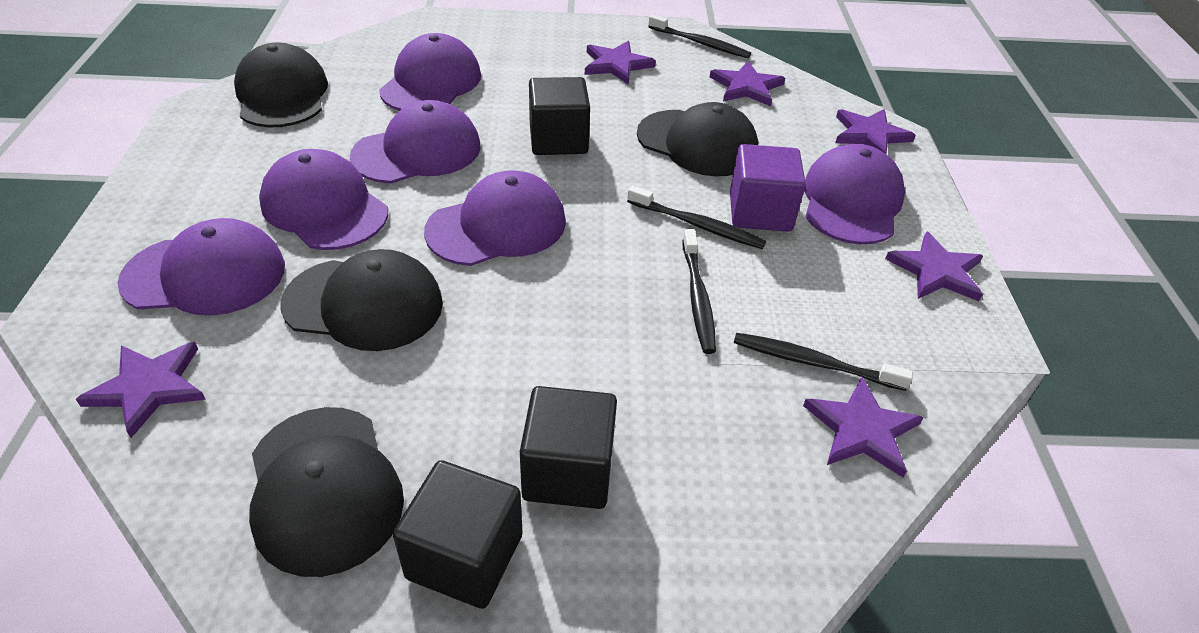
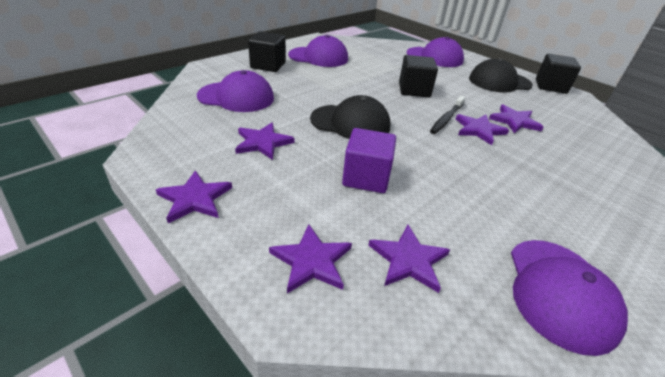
black cap: [234,43,328,127] [249,407,404,577] [280,249,443,351] [637,102,758,176] = 4 -> [310,95,390,139] [469,58,533,93] = 2
black toothbrush: [627,185,766,249] [648,14,751,58] [682,229,716,354] [734,333,913,391] = 4 -> [430,96,465,134] = 1
purple cap: [118,218,285,316] [259,149,388,250] [350,100,480,183] [379,33,481,111] [424,170,566,266] [804,144,905,244] = 6 -> [197,70,274,112] [288,35,348,67] [407,37,464,67] [511,240,628,356] = 4

